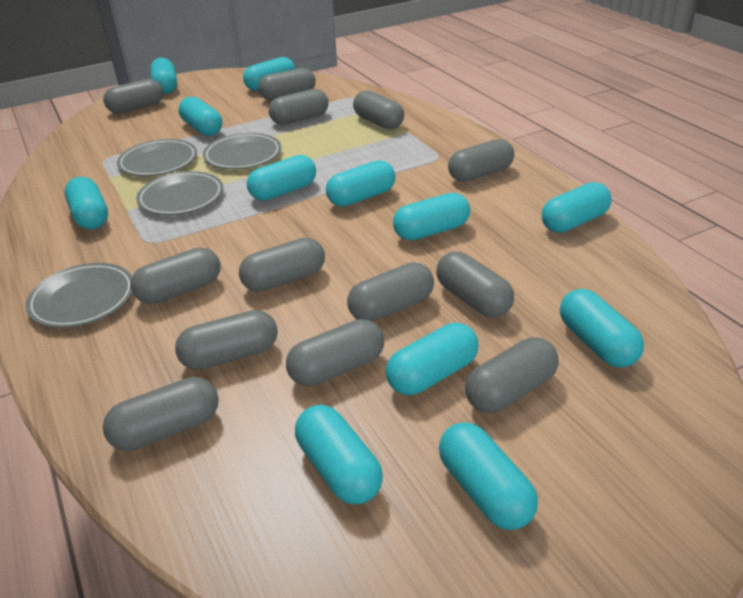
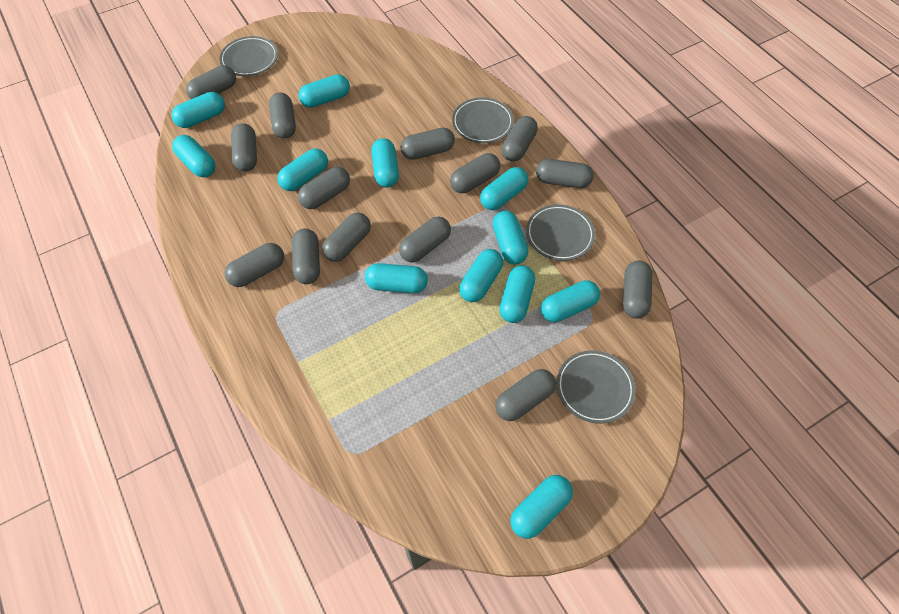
grey capsule: [103,79,164,114] [103,377,219,451] [131,247,220,304] [175,310,278,370] [239,238,325,292] [258,68,316,101] [269,89,328,125] [286,319,384,386] [347,262,434,322] [353,90,404,130] [436,252,514,317] [448,139,514,182] [465,337,559,413] = 13 -> [186,65,236,99] [224,243,284,287] [231,123,257,171] [269,92,296,138] [292,229,320,284] [298,167,350,209] [322,213,371,262] [399,217,451,262] [401,128,455,160] [450,153,500,193] [495,369,556,421] [501,116,538,161] [536,159,594,188] [623,260,653,319] = 14

